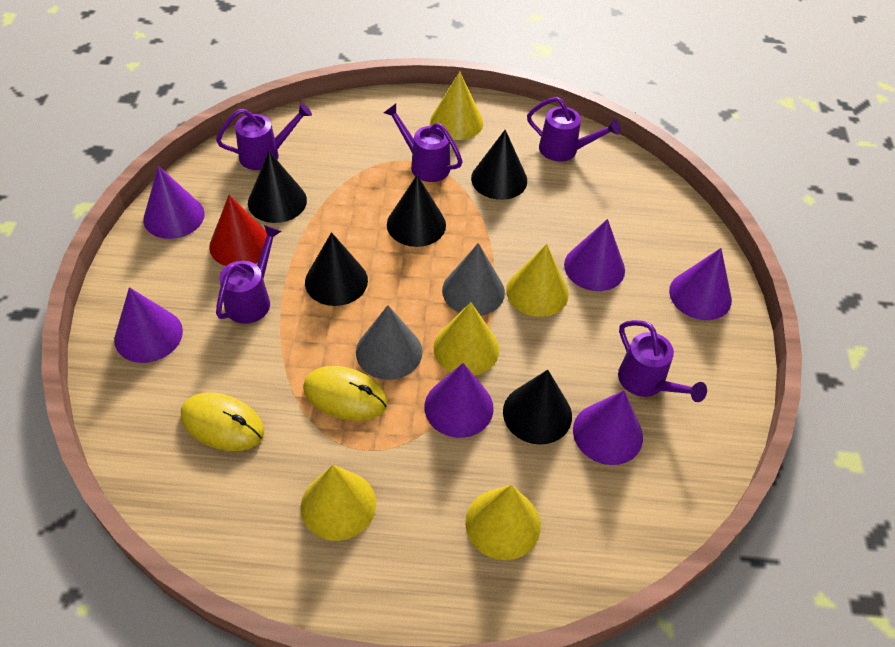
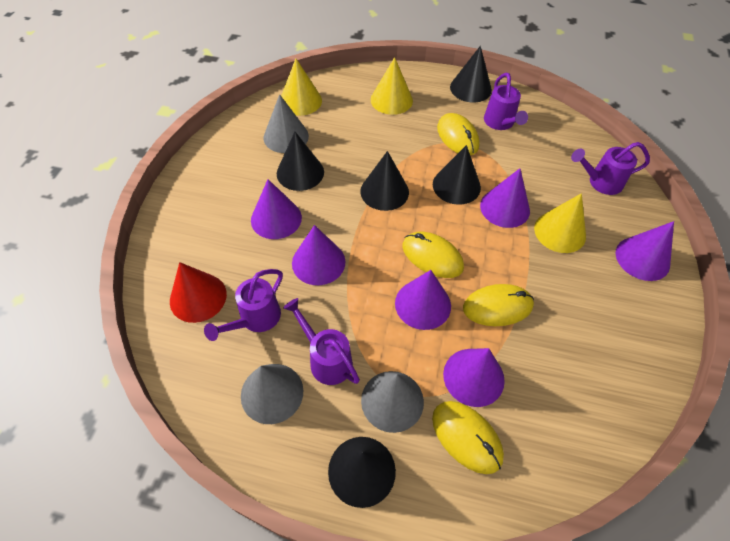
grey cone: [356,305,422,380] [442,243,505,316] = 2 -> [241,364,303,424] [264,94,309,153] [361,371,424,433] = 3
purple watering can: [216,103,312,170] [216,225,282,324] [384,104,463,182] [527,97,620,162] [618,320,707,402] = 5 -> [204,269,283,341] [283,298,360,385] [484,73,528,130] [571,142,650,195] = 4
yellow cone: [301,465,376,541] [430,72,483,140] [433,302,499,376] [465,485,541,560] [506,244,569,317] = 5 -> [281,58,322,116] [371,57,413,115] [534,193,586,253] = 3
yellow mouse: [181,392,264,451] [303,366,388,421] = 2 -> [403,232,464,278] [432,401,504,474] [437,113,479,155] [463,284,534,326] = 4

